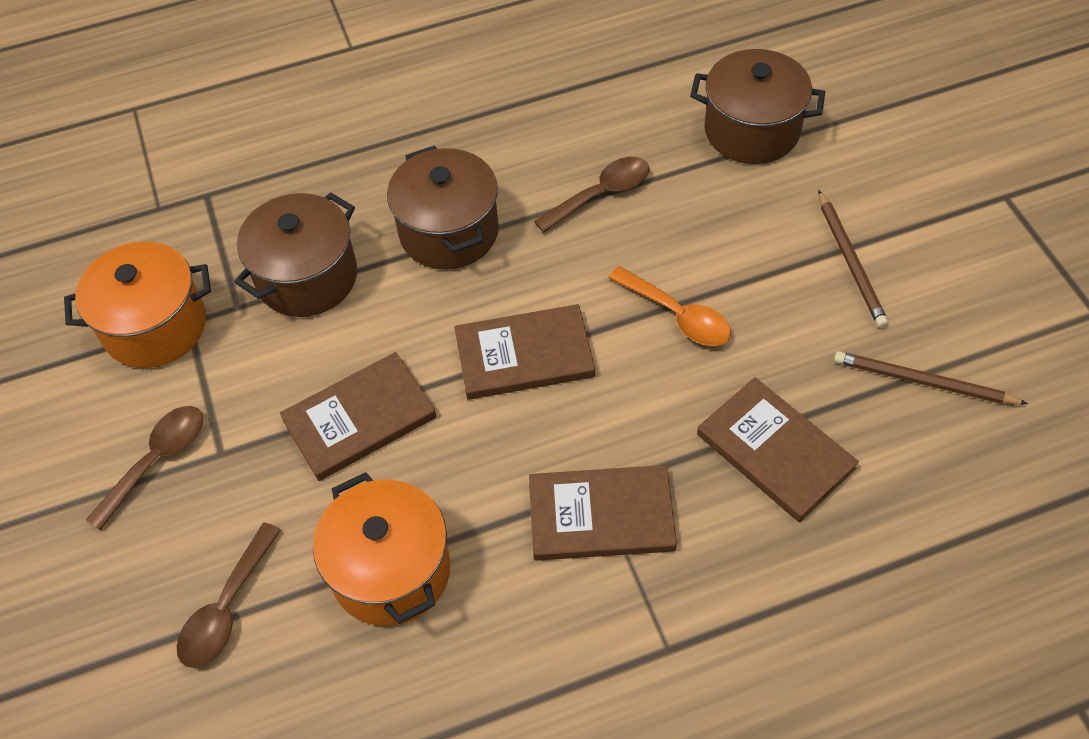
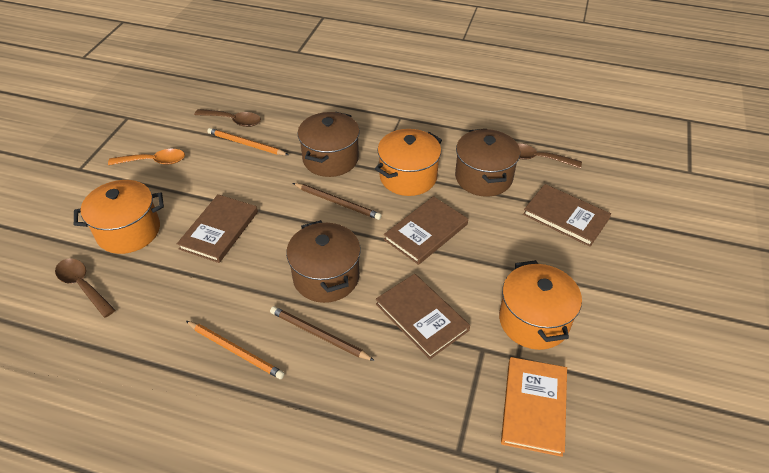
orange book: none = 0 -> [501,357,567,457] = 1
orange pencil: none = 0 -> [186,321,285,379] [207,128,288,155] = 2
orange pot: [64,242,211,368] [313,472,450,626] = 2 -> [74,180,164,254] [375,129,442,196] [499,260,582,350] = 3

